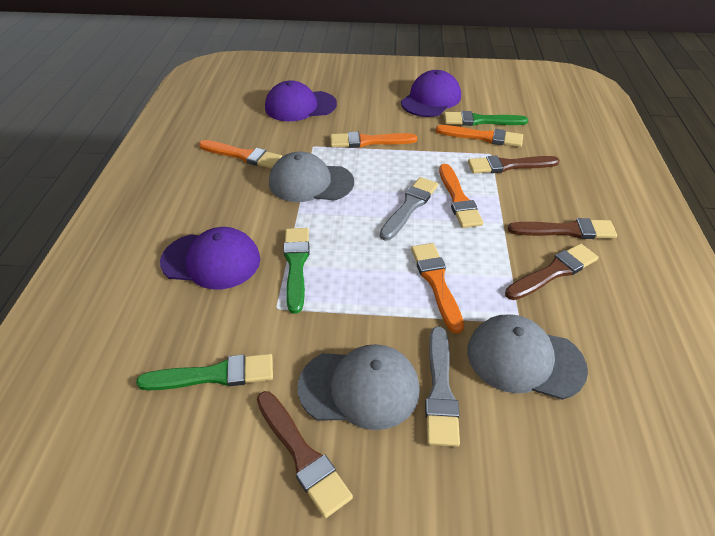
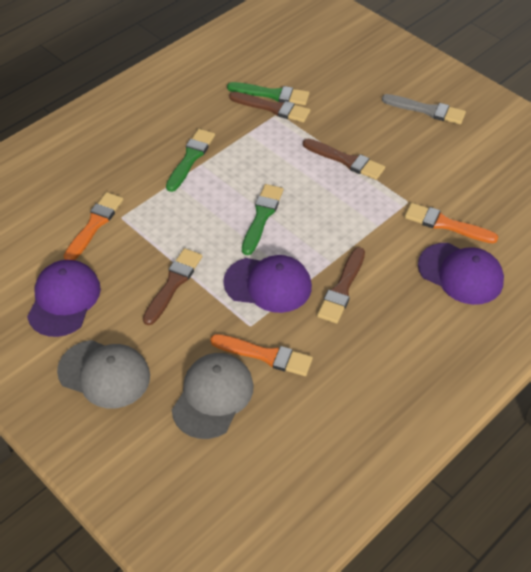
grey brush: [380,177,438,241] [425,327,460,447] = 2 -> [382,94,466,124] = 1
grey cap: [269,152,354,202] [298,344,420,430] [467,314,588,400] = 3 -> [57,340,150,409] [172,353,254,439] = 2
orange brush: [199,140,282,169] [330,132,417,148] [411,243,464,334] [436,125,523,147] [439,164,483,228] = 5 -> [64,192,123,260] [210,334,313,376] [404,203,498,243] = 3

